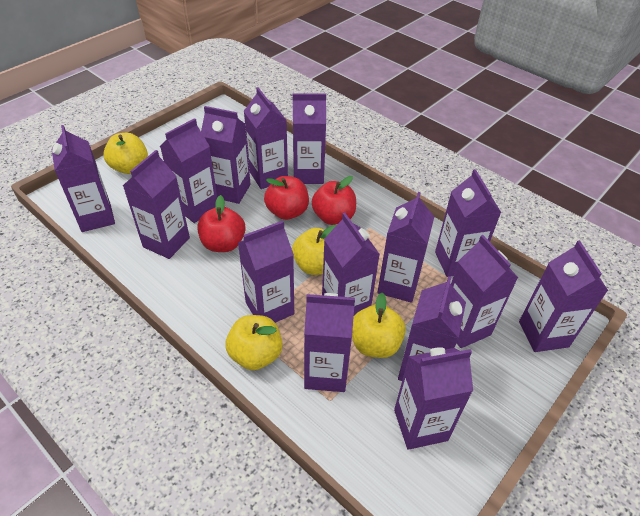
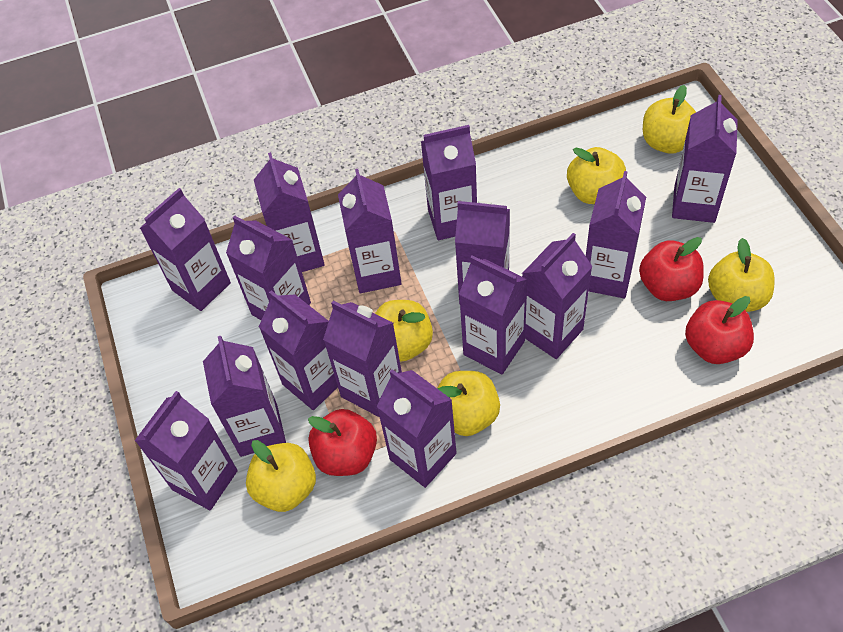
yellow apple: [103,133,148,174] [225,315,283,370] [292,225,336,275] [352,293,406,358] = 4 -> [246,440,316,512] [375,300,433,362] [437,371,500,436] [567,147,626,204] [643,85,696,154] [708,238,775,312] = 6

